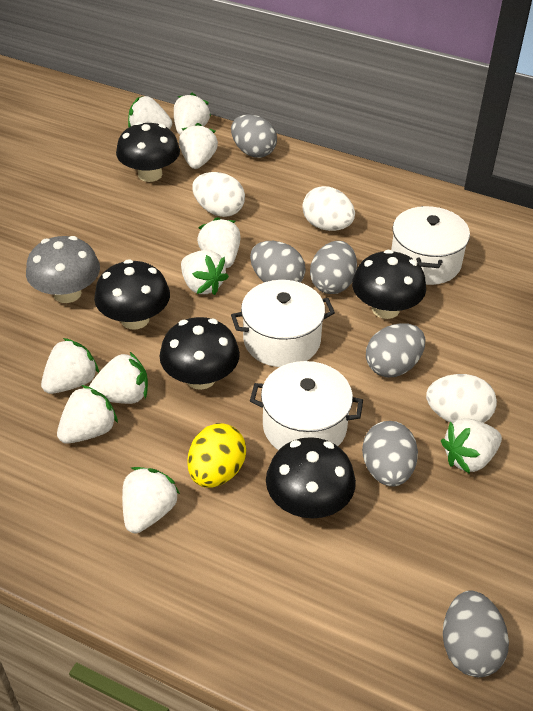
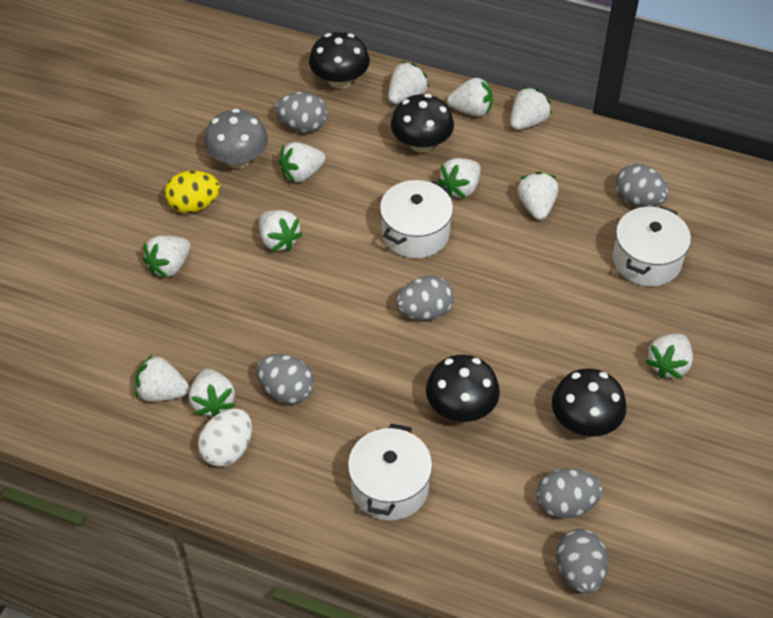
black mushroom: [94,259,170,329] [116,122,180,182] [159,317,240,390] [266,437,356,518] [352,250,426,319] = 5 -> [309,32,370,89] [391,94,454,152] [426,355,500,422] [552,368,626,437] = 4
white egg: [192,172,245,217] [303,186,355,231] [426,374,497,423] = 3 -> [198,408,252,467] = 1
white strawberry: [41,338,99,394] [57,385,118,444] [89,352,148,404] [122,467,180,534] [128,96,172,129] [174,93,211,135] [179,123,218,169] [181,250,229,295] [197,217,240,268] [441,419,502,474] = 10 -> [135,355,189,402] [143,236,190,278] [189,369,235,417] [259,210,303,252] [279,142,326,183] [388,61,430,104] [438,158,481,198] [447,77,493,117] [510,86,552,130] [517,172,558,220] [646,334,693,379] = 11

